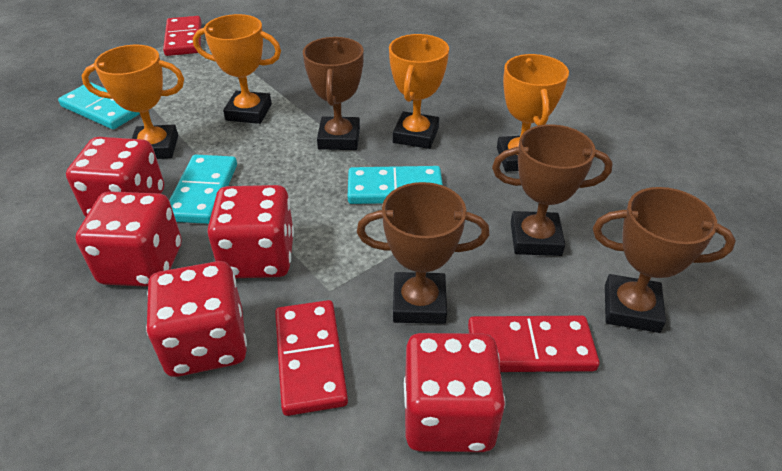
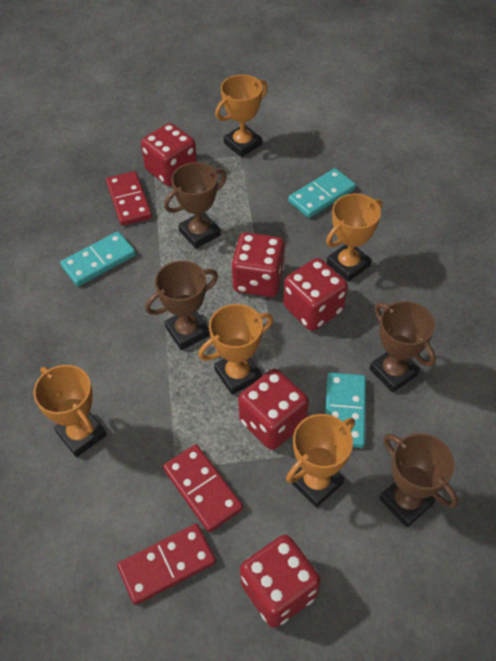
orange trophy: [82,45,184,159] [193,14,281,124] [389,34,449,149] [497,54,569,172] = 4 -> [33,365,107,457] [198,304,273,395] [215,74,268,157] [286,414,355,508] [326,194,382,282] = 5

